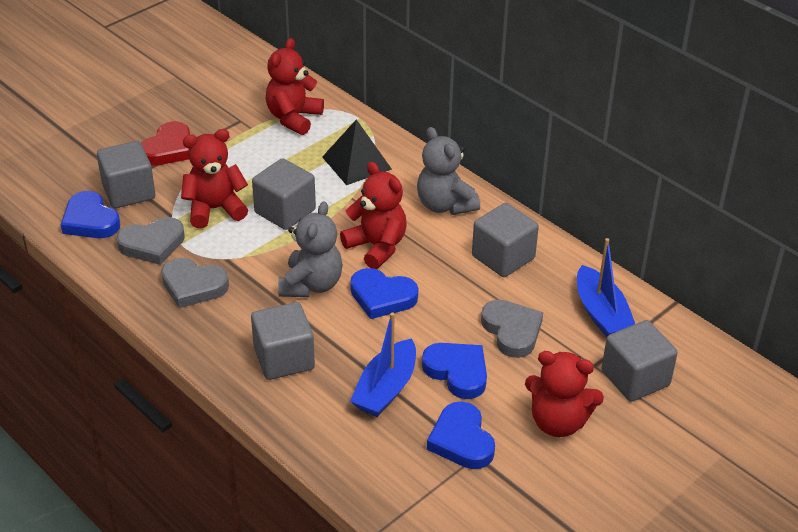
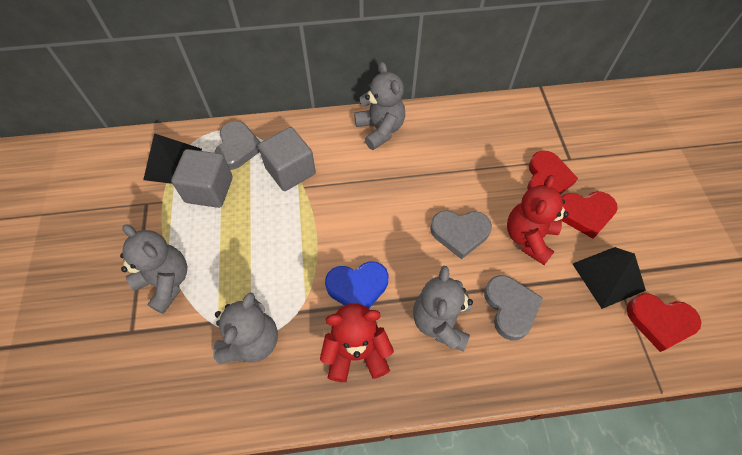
black pyramid: [322,119,392,185] = 1 -> [143,133,202,184] [573,247,646,309] = 2
blue boat: [350,312,416,417] [577,238,635,337] = 2 -> none = 0
blue heart: [61,191,120,238] [350,268,418,319] [422,343,487,399] [427,401,495,469] = 4 -> [325,261,388,309] = 1
grey cube: [97,141,155,208] [251,302,315,380] [252,158,316,230] [472,203,539,277] [601,320,678,402] = 5 -> [171,149,233,208] [258,127,316,191] = 2
grey teddy bear: [278,201,343,297] [417,127,480,215] = 2 -> [120,224,187,314] [213,292,278,364] [354,62,405,150] [413,266,473,352] = 4
red heart: [141,121,190,166] = 1 -> [527,151,578,194] [561,191,618,239] [627,293,701,352] = 3
red teddy bear: [181,129,248,228] [266,38,324,135] [340,162,407,269] [525,351,604,437] = 4 -> [320,303,394,382] [507,175,569,265] = 2

